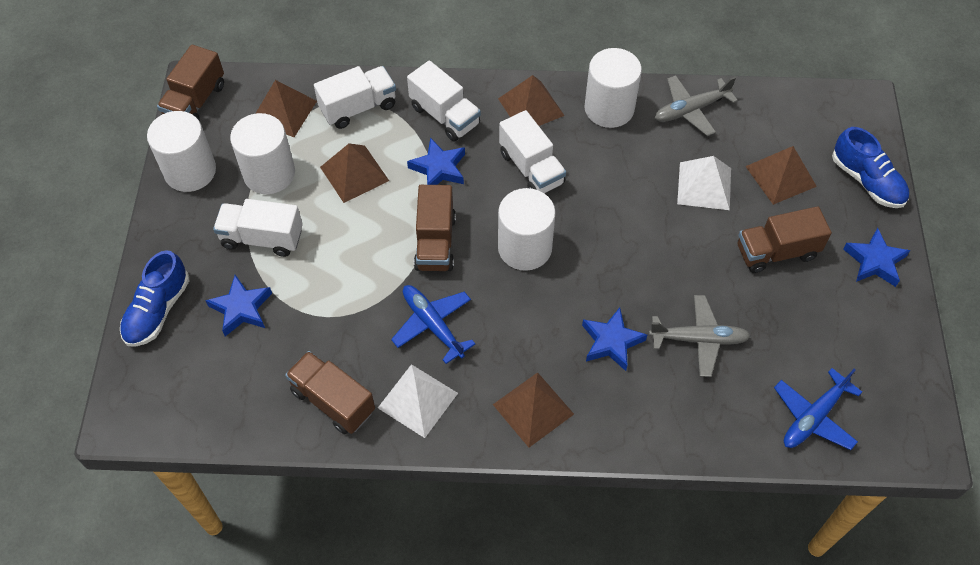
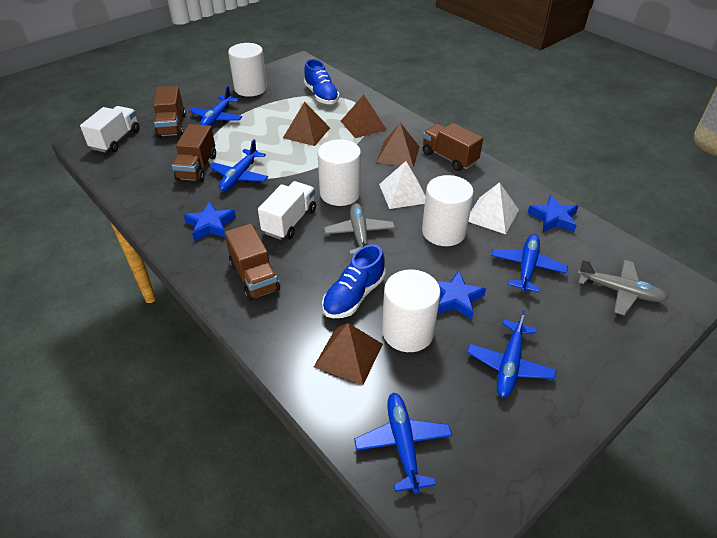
blue plane: [391,285,475,364] [774,368,862,450] = 2 -> [189,86,243,126] [209,139,268,191] [354,393,452,494] [467,310,556,398] [491,234,568,292] = 5
blue star: [205,275,272,336] [407,138,465,185] [582,307,647,371] [843,228,910,287] = 4 -> [184,201,236,241] [437,271,486,320] [528,195,579,232] = 3
brown pyramid: [255,80,317,137] [320,143,389,203] [493,372,574,447] [498,75,565,126] [745,146,817,205] = 5 -> [283,102,330,146] [314,323,383,385] [341,95,387,138] [377,123,420,168] = 4
white truck: [213,199,303,257] [314,66,396,129] [407,60,481,142] [499,110,566,193] = 4 -> [80,106,140,153] [258,181,316,240] = 2

